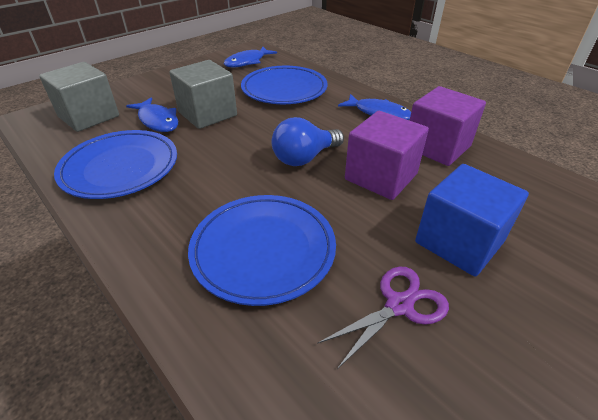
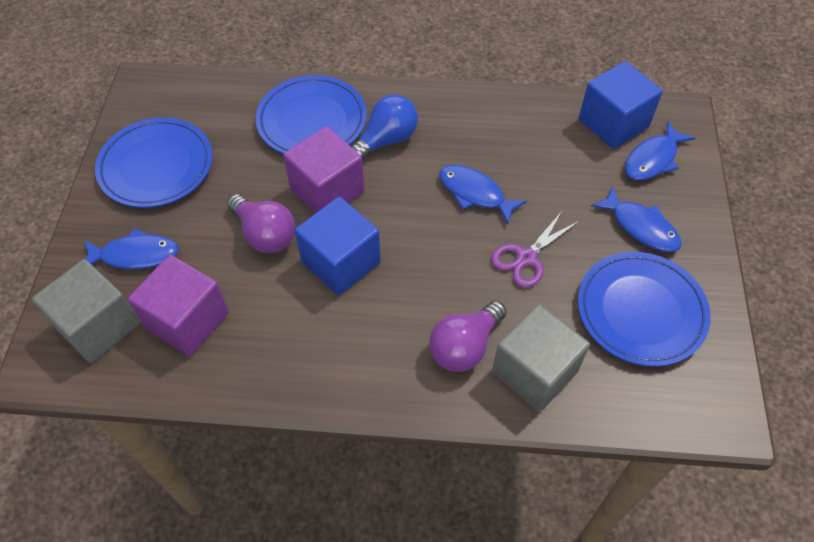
blue cube: [415,164,529,276] = 1 -> [295,197,381,296] [579,61,663,149] = 2
blue fish: [126,97,178,132] [224,47,277,67] [338,94,411,120] = 3 -> [84,228,179,269] [439,165,527,224] [591,186,682,252] [625,121,695,180] = 4
purple light bulb: none = 0 -> [227,194,295,253] [429,301,507,372] = 2

